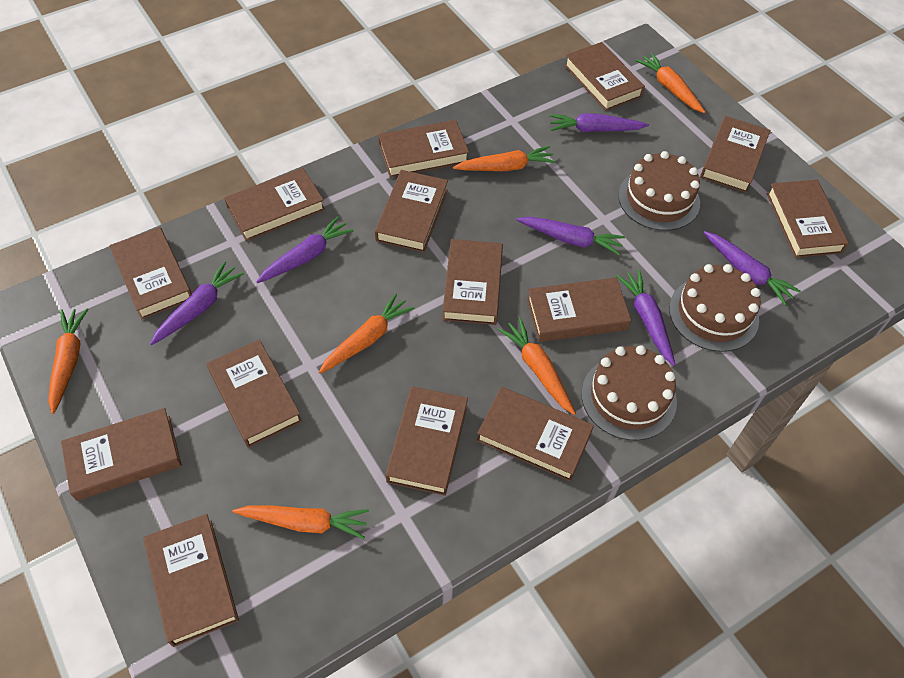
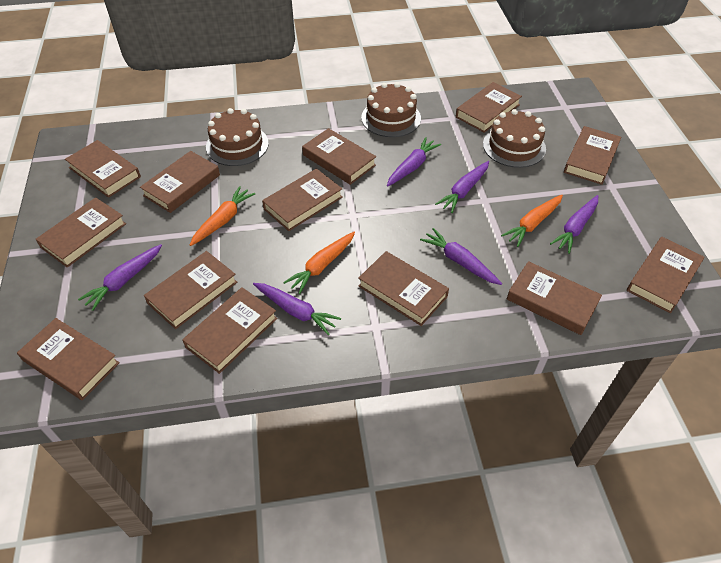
brown book: [61,408,182,501] [109,227,192,320] [143,514,239,647] [207,340,302,448] [224,168,325,241] [375,170,448,252] [378,120,469,178] [386,386,468,496] [442,239,503,325] [477,387,594,481] [527,278,631,342] [564,42,645,111] [700,116,770,193] [766,179,849,258] = 14 -> [17,318,120,400] [35,197,126,268] [65,140,141,198] [140,151,220,213] [144,251,237,329] [182,287,277,374] [262,168,343,231] [302,128,376,185] [358,251,449,326] [456,82,522,133] [507,261,602,335] [564,126,621,185] [627,237,705,313] = 13
orange carrot: [48,308,88,414] [233,506,369,539] [319,293,415,374] [453,146,556,171] [498,318,576,415] [636,53,705,113] = 6 -> [190,186,255,246] [283,232,355,294] [501,195,563,247] = 3

